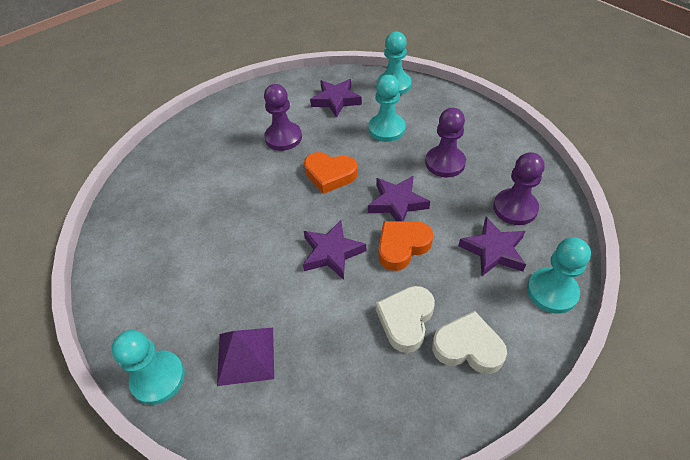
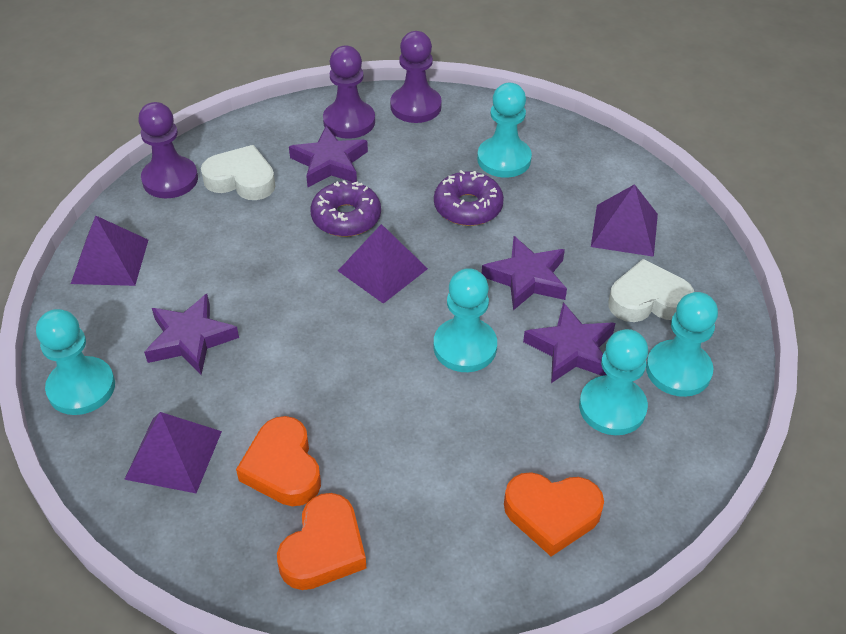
orange heart: [304,152,358,194] [378,221,433,271] = 2 -> [236,416,321,506] [277,493,366,590] [504,472,604,557] = 3
purple donut: none = 0 -> [310,180,381,237] [434,170,504,226] = 2
purple pyramid: [217,328,274,386] = 1 -> [71,215,148,286] [124,412,222,493] [338,224,428,304] [591,184,658,257] = 4
turquoise pawn: [111,330,185,405] [368,75,406,142] [377,31,412,95] [527,238,591,314] = 4 -> [36,309,115,415] [433,268,497,372] [477,83,532,178] [579,329,648,435] [646,292,718,397] = 5

